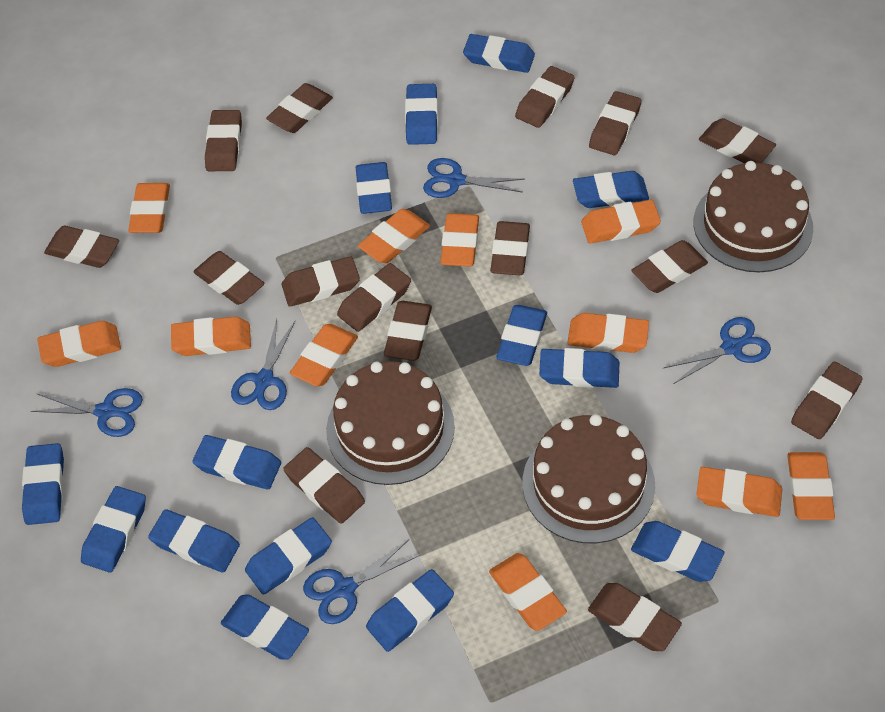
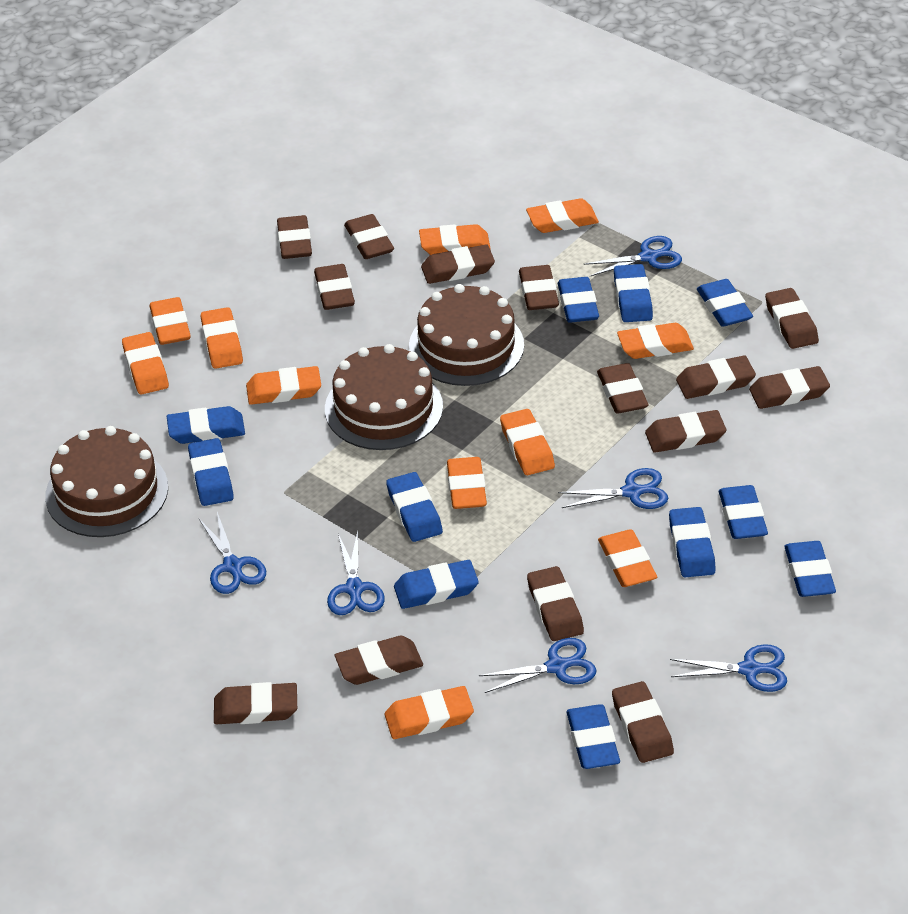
blue eraser: [22,443,64,525] [81,486,146,573] [148,509,240,572] [192,435,281,489] [221,594,309,660] [245,517,332,594] [356,162,392,214] [366,569,454,652] [405,84,438,145] [463,34,535,73] [496,305,547,366] [539,348,619,388] [573,171,649,208] [631,521,725,582] = 14 -> [167,406,245,444] [188,438,234,506] [386,472,443,542] [394,560,479,609] [558,277,599,323] [566,704,620,769] [614,264,653,322] [669,507,716,577] [697,279,753,327] [719,485,768,539] [784,541,836,597] = 11
blue scissors: [31,388,143,437] [231,319,295,410] [303,540,420,624] [423,158,525,198] [664,317,771,384] = 5 -> [198,512,266,594] [327,531,385,615] [478,638,596,693] [558,468,668,509] [583,236,682,276] [670,644,787,692] = 6
brown eraser: [44,226,119,268] [193,251,264,305] [205,110,242,171] [266,83,333,133] [282,256,360,307] [283,447,365,524] [337,263,411,332] [384,301,432,361] [490,221,530,275] [515,66,575,128] [588,583,682,651] [589,91,641,155] [631,240,708,293] [699,118,776,163] [791,362,863,439] = 15 -> [214,682,297,724] [277,215,312,259] [314,264,355,310] [335,636,423,685] [344,214,394,259] [421,244,495,284] [519,265,559,310] [527,566,584,641] [597,363,649,413] [612,681,674,763] [645,410,726,453] [676,356,756,399] [749,366,830,409] [765,288,819,349] = 14

